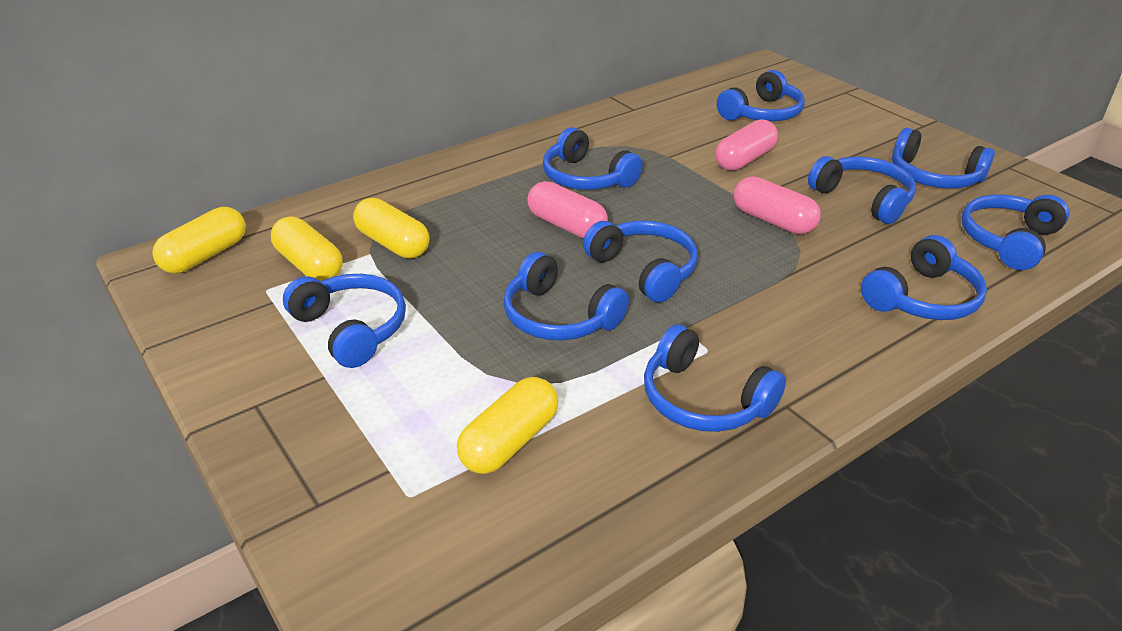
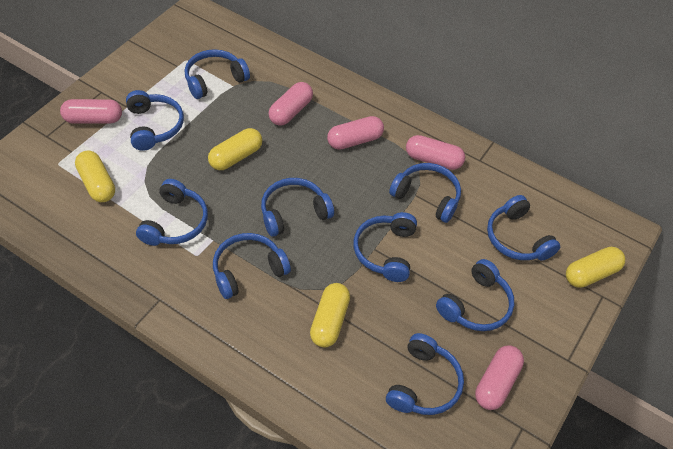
pink capsule: [527,181,608,238] [715,119,778,171] [733,176,821,234] = 3 -> [60,99,122,124] [268,82,313,126] [327,116,384,150] [406,135,465,170] [475,345,524,410] = 5

